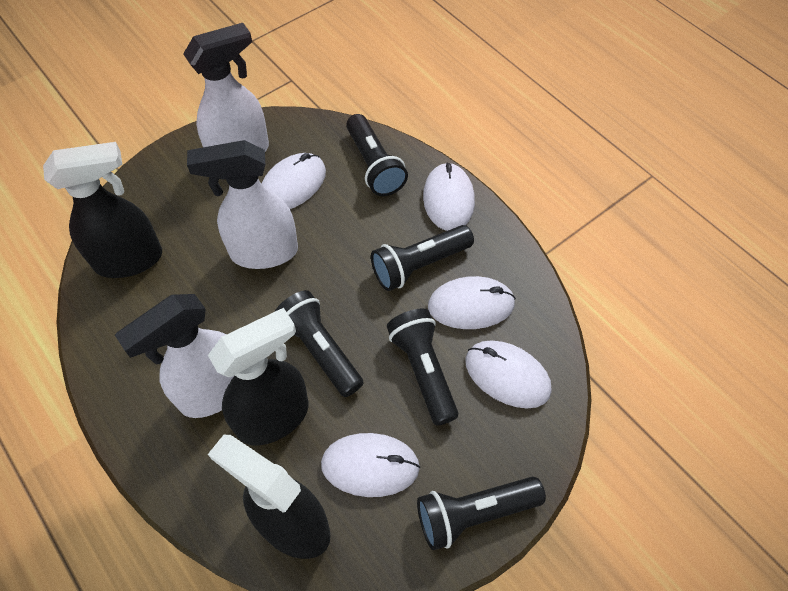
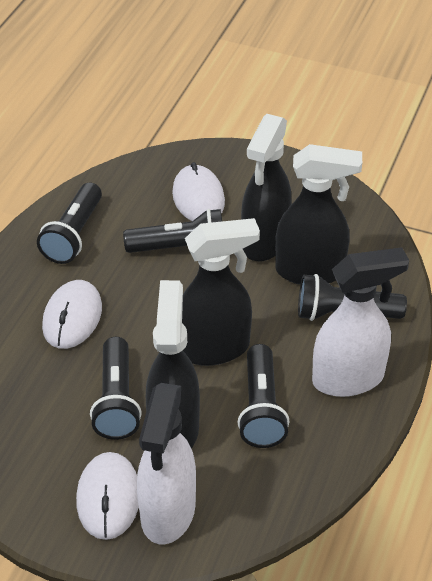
black spray bottle: [43,142,162,278] [208,308,309,445] [208,435,331,559] = 3 -> [146,280,200,448] [182,218,260,366] [241,114,292,261] [275,144,362,285] = 4
white mouse: [261,153,326,209] [321,433,420,497] [423,162,475,231] [428,276,516,329] [465,341,552,408] = 5 -> [42,280,102,349] [76,452,139,540] [172,162,225,221] = 3
white spray bottle: [115,294,234,418] [183,23,269,152] [187,140,298,269] = 3 -> [137,383,196,544] [312,247,409,397] = 2

